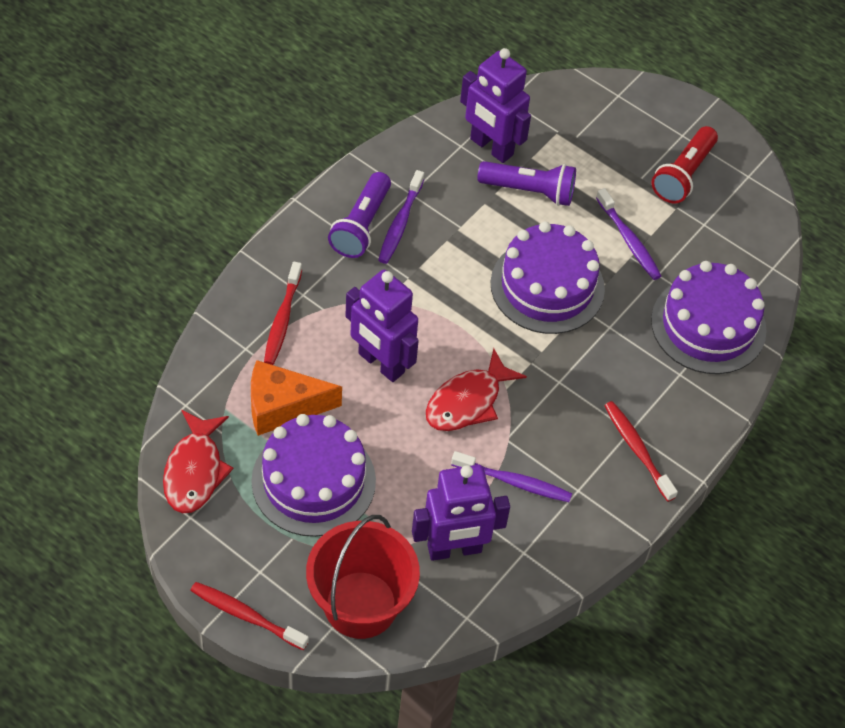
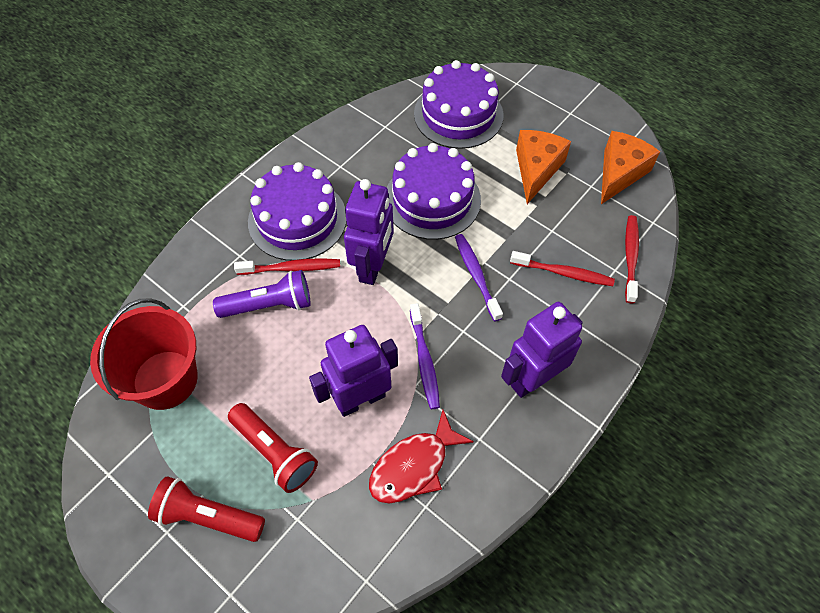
orange cheese: [251,360,342,436] = 1 -> [516,130,571,204] [601,131,660,204] = 2
purple flashlight: [328,172,391,258] [477,161,576,206] = 2 -> [213,270,311,318] = 1
purple toothbrush: [378,170,424,264] [451,451,572,502] [596,188,661,280] = 3 -> [410,303,440,409] [455,234,503,322] = 2
red fish: [163,410,233,513] [426,348,527,431] = 2 -> [369,410,474,503] = 1
red flashlight: [651,126,718,203] = 1 -> [148,476,265,542] [228,403,318,493] = 2

